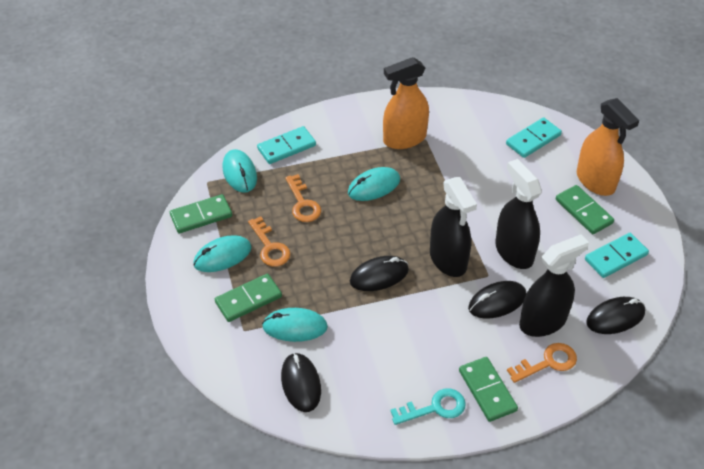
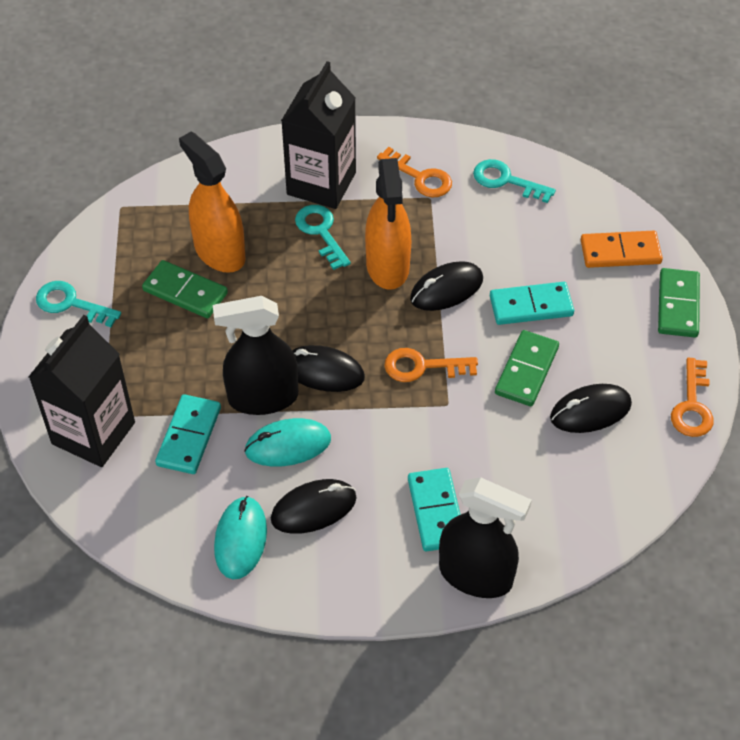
black carton: none = 0 -> [29,315,135,467] [281,61,356,209] = 2
black spray bottle: [430,177,477,277] [495,159,542,269] [519,234,589,337] = 3 -> [213,296,298,415] [439,477,532,598] = 2
green domino: [170,194,232,233] [215,274,282,322] [459,357,518,422] [556,185,614,234] = 4 -> [142,260,228,318] [495,330,559,406] [658,268,700,337] = 3
orange domino: none = 0 -> [581,231,663,268] = 1
turquoise key: [390,388,466,425] = 1 -> [36,281,121,327] [295,205,351,270] [473,159,556,203] = 3
turquoise mouse: [193,235,252,272] [223,149,257,193] [262,308,328,342] [348,167,400,201] = 4 -> [214,496,267,579] [244,418,331,467] = 2

